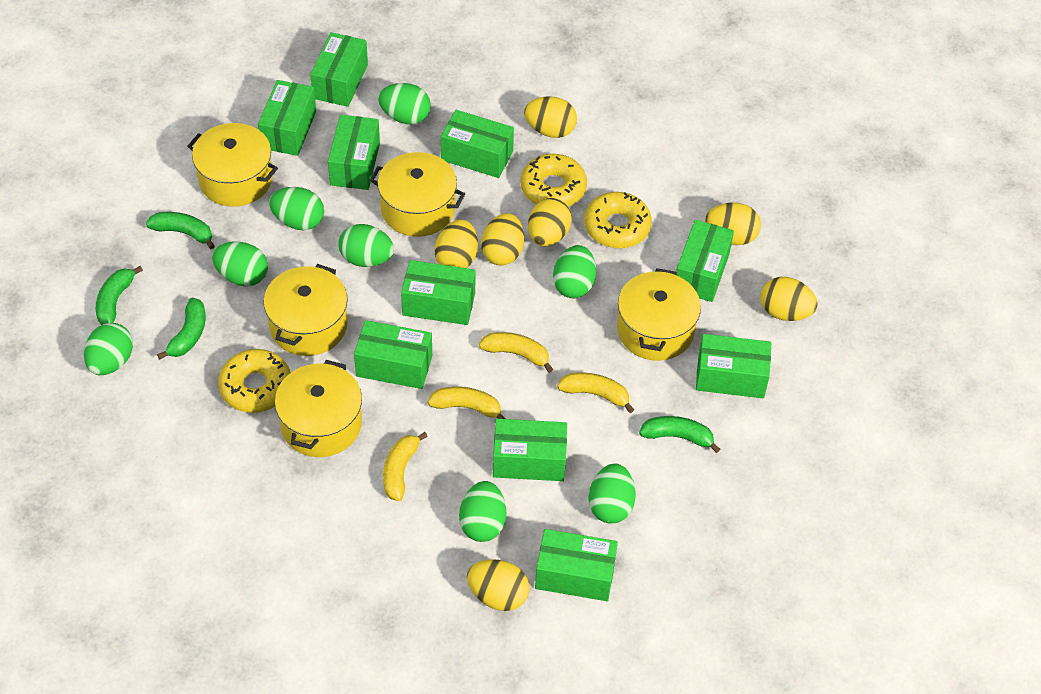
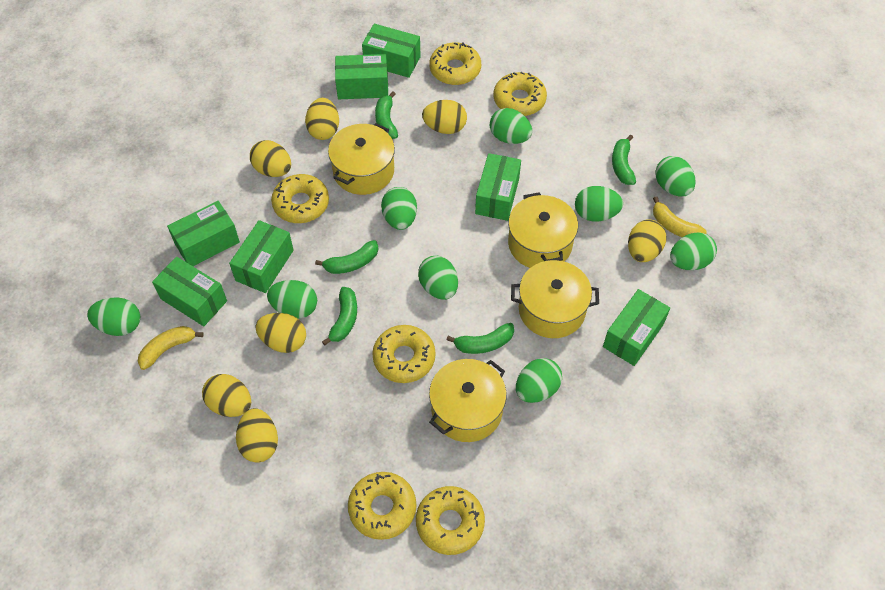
green banana: [96,266,143,325] [146,212,215,249] [157,298,206,360] [639,416,720,453] = 4 -> [315,240,378,274] [322,287,357,346] [375,91,398,139] [447,323,514,354] [612,135,636,185] = 5
green box: [258,80,316,156] [310,32,368,107] [328,115,380,190] [354,320,432,389] [401,260,476,325] [441,110,514,178] [493,419,567,481] [535,529,618,601] [676,220,734,302] [696,334,771,398] = 10 -> [152,257,227,326] [167,201,240,266] [229,220,294,293] [335,54,388,99] [362,24,421,78] [475,153,521,221] [603,289,670,366] = 7
green egg: [84,323,133,375] [212,242,268,287] [269,187,324,230] [338,224,394,267] [378,83,431,124] [459,481,506,542] [553,245,596,298] [588,463,636,523] = 8 -> [87,297,140,336] [267,280,317,319] [381,187,417,230] [418,256,458,300] [490,108,532,144] [516,358,562,403] [575,186,623,222] [655,156,696,196] [670,232,717,270] = 9
yellow banana: [383,432,428,501] [428,387,506,419] [479,332,553,373] [557,372,634,413] = 4 -> [138,326,204,370] [653,196,706,237] = 2
yellow donut: [218,349,291,413] [521,154,587,206] [584,192,652,248] = 3 -> [271,174,329,223] [348,472,416,540] [372,325,436,383] [416,486,485,555] [429,42,481,85] [493,72,547,116] = 6
yellow pot: [187,123,278,207] [264,264,348,356] [275,360,362,457] [370,152,465,237] [617,268,701,361] = 5 -> [328,123,395,195] [429,359,507,442] [508,192,578,268] [511,260,599,338] = 4

